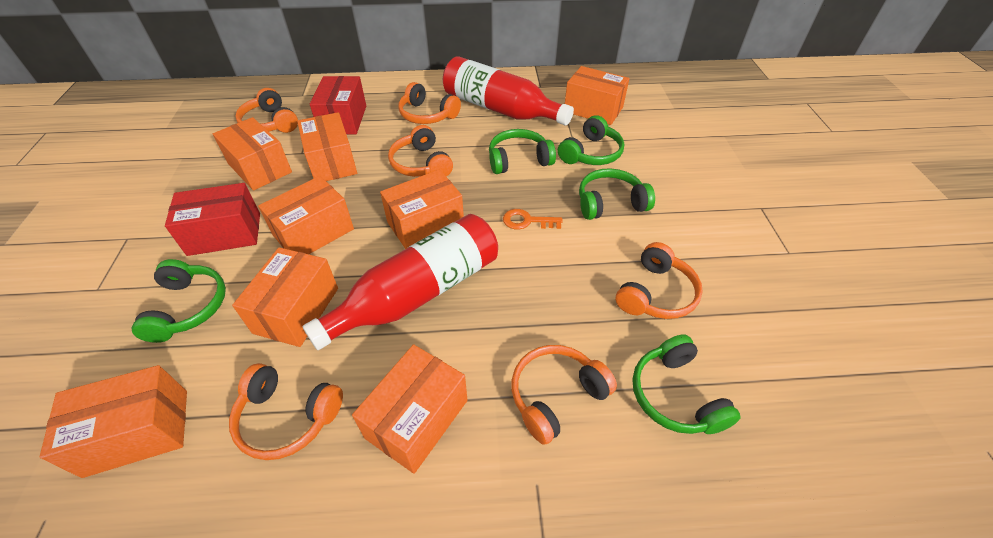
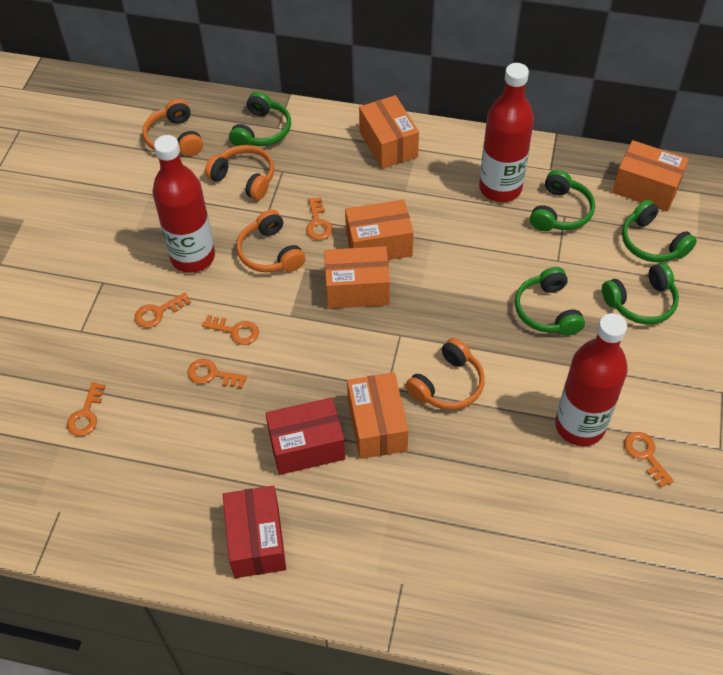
orange box: [39,365,187,478] [213,117,292,191] [232,247,338,347] [258,176,354,254] [297,112,357,181] [352,344,468,474] [380,169,464,249] [565,66,629,125] = 8 -> [324,246,390,309] [345,200,414,260] [347,372,409,459] [359,95,419,169] [612,140,689,212] = 5
orange headphones: [229,363,343,460] [235,88,298,133] [388,125,453,177] [398,82,461,124] [511,345,617,445] [615,242,703,319] = 6 -> [142,99,203,156] [205,145,274,200] [236,210,305,273] [405,338,485,410] = 4
orange key: [503,209,563,230] = 1 -> [67,382,105,436] [135,292,191,328] [187,359,247,388] [202,315,259,345] [306,197,333,240] [624,432,674,488] = 6
red bottle: [303,214,498,350] [443,56,574,125] = 2 -> [153,135,215,273] [479,63,534,202] [555,313,628,446] = 3

